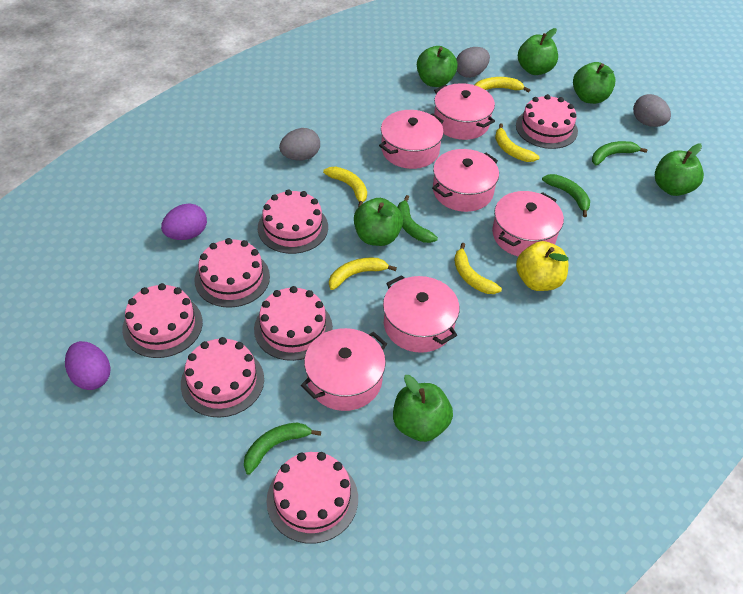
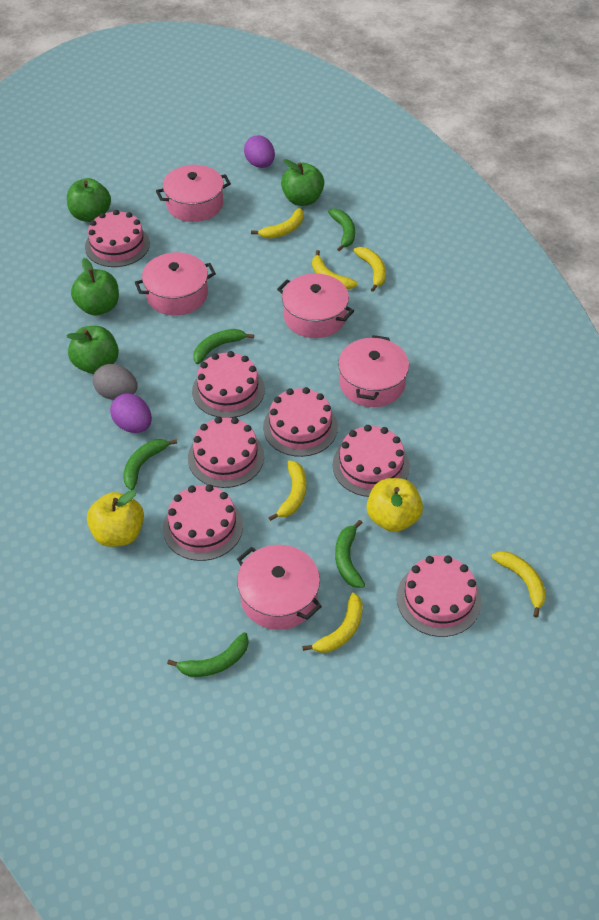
green apple: [354,198,403,246] [393,375,453,442] [417,46,458,87] [518,28,558,75] [573,62,616,104] [655,144,704,196] = 6 -> [66,326,119,374] [67,178,111,222] [71,258,119,316] [281,159,324,206] = 4
green banana: [244,423,321,475] [397,195,438,243] [542,174,590,217] [592,141,648,166] = 4 -> [123,439,177,490] [167,632,249,677] [193,329,254,364] [328,209,355,252] [335,520,365,588] = 5
grey egg: [279,128,320,161] [456,47,490,78] [633,94,671,127] = 3 -> [93,364,138,400] = 1
pink pot: [301,328,387,411] [379,110,444,169] [383,275,460,353] [432,149,499,212] [434,83,495,140] [492,191,564,257] = 6 -> [135,252,216,316] [156,165,231,222] [237,545,322,630] [277,273,354,338] [338,335,409,407] = 5
yellow apple: [516,241,569,291] = 1 -> [87,490,144,547] [367,478,423,532] = 2
yellow banana: [323,167,367,207] [329,257,397,290] [454,243,502,294] [475,77,530,92] [495,123,539,162] = 5 -> [251,208,304,239] [268,460,306,521] [302,593,363,653] [312,250,358,289] [353,247,386,292] [492,551,546,618] = 6

